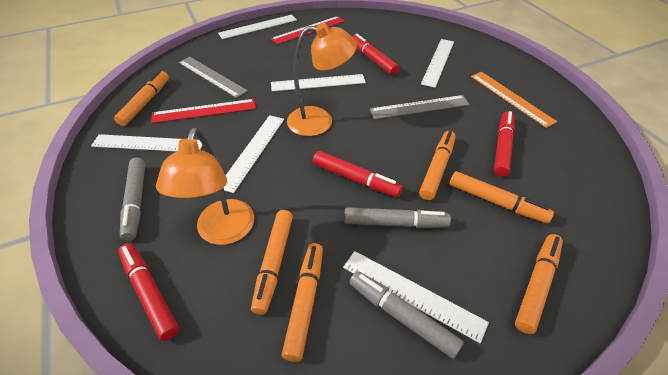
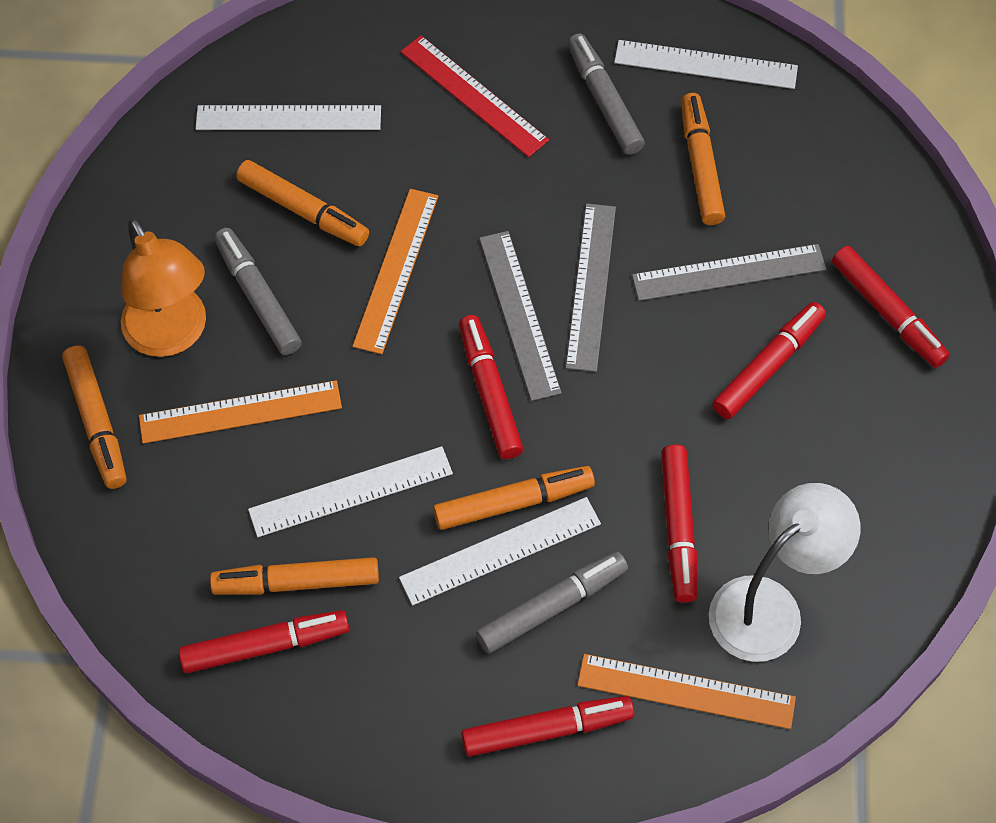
grey ruler: [178,57,248,98] [370,95,470,119] = 2 -> [479,231,562,401] [565,203,616,372] [632,244,826,301] = 3
orange lamp: [156,128,254,245] [287,23,357,136] = 2 -> [121,218,206,357] = 1
orange marker: [114,71,169,126] [251,210,293,315] [282,243,323,362] [419,131,456,200] [450,171,554,224] [515,234,563,334] = 6 -> [62,345,127,489] [210,557,379,595] [236,160,369,246] [433,466,595,530] [681,93,725,225] = 5
orange ruler: [471,72,557,128] = 1 -> [139,380,342,444] [353,189,438,354] [577,654,796,729] = 3
red marker: [118,243,179,341] [313,151,402,197] [352,34,399,75] [494,111,515,177] = 4 -> [178,610,349,673] [459,315,523,459] [461,696,634,757] [661,445,697,603] [713,302,826,419] [832,246,950,368] = 6
red ruler: [151,99,256,123] [271,16,345,44] = 2 -> [401,35,549,157] = 1
white lamp: none = 0 -> [709,483,861,662] = 1
white ruler: [91,134,203,152] [218,15,297,39] [224,115,284,193] [271,74,366,91] [343,251,489,343] [421,39,454,88] = 6 -> [195,105,381,130] [248,446,453,537] [399,497,601,606] [614,40,798,89] = 4

